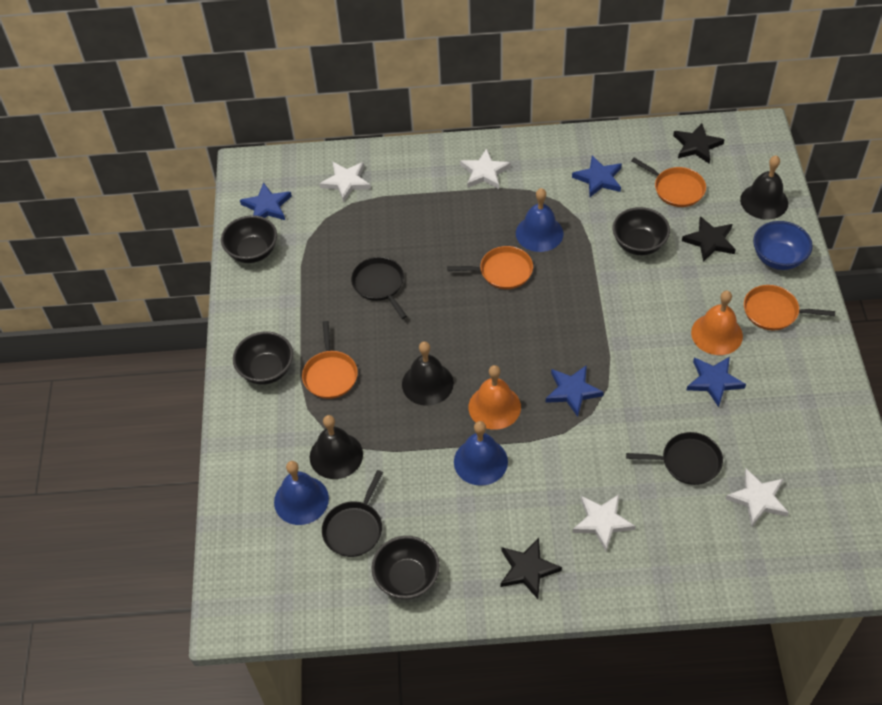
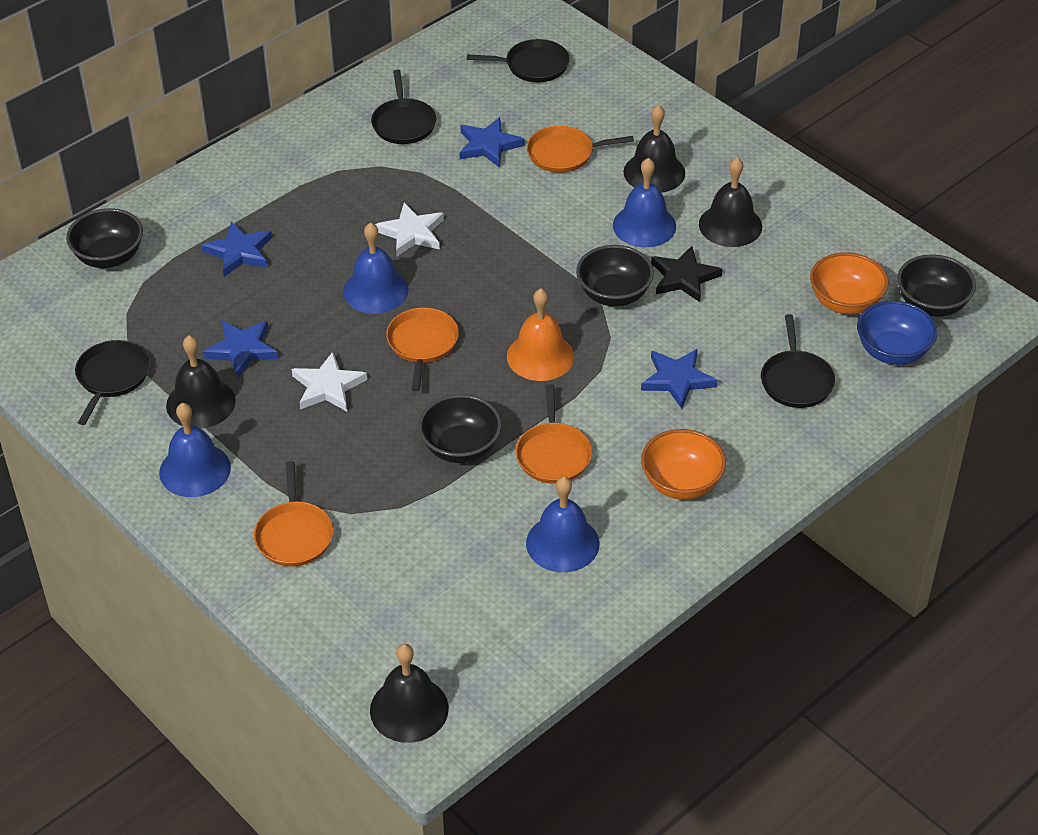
black bell: [310,415,363,479] [402,341,454,406] [740,155,788,220] = 3 -> [166,335,236,429] [370,644,449,743] [623,104,685,193] [699,157,762,247] = 4
black pan: [322,470,383,557] [351,257,407,319] [626,432,723,485] = 3 -> [75,340,149,425] [371,70,436,144] [467,39,570,82] [761,314,835,408] = 4
black star: [500,538,562,599] [673,123,725,164] [682,216,736,262] = 3 -> [651,246,722,302] = 1
blue bell: [274,461,329,525] [454,421,508,486] [516,188,563,252] = 3 -> [159,403,231,497] [343,222,409,314] [526,476,599,572] [613,158,676,247] = 4
orange bell: [469,365,521,430] [691,291,743,355] = 2 -> [507,288,574,381] = 1
orange bowl: none = 0 -> [641,429,726,500] [810,252,889,314] = 2
white star: [319,162,371,202] [460,148,511,189] [572,494,636,551] [726,469,789,527] = 4 -> [292,352,367,411] [375,203,444,256] = 2

